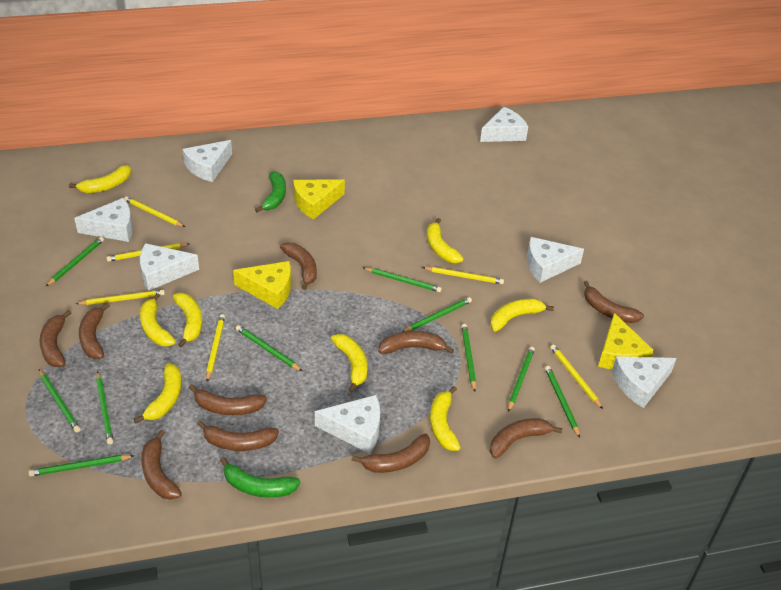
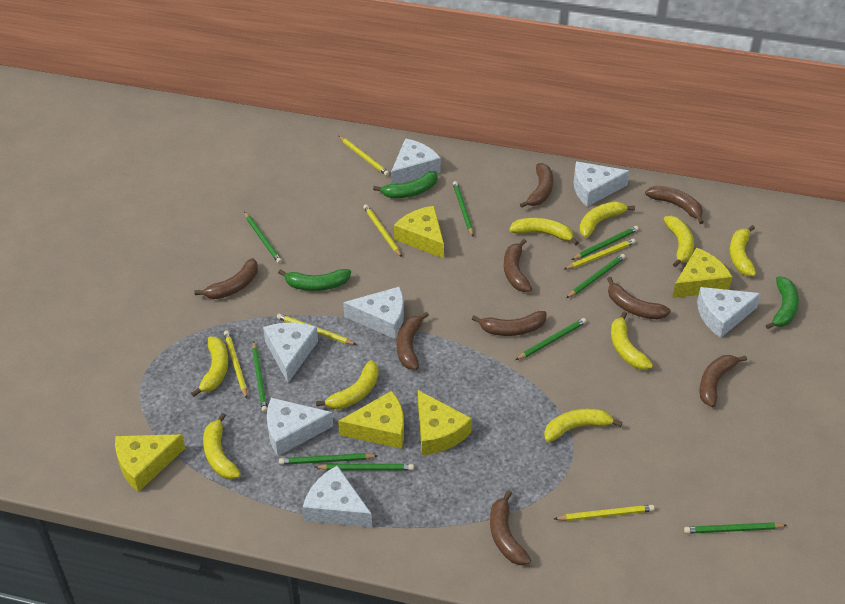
brown banana: [39,310,72,367] [79,303,110,359] [141,430,182,500] [189,384,267,415] [197,420,279,451] [280,242,317,290] [352,434,430,473] [378,331,454,354] [490,418,562,459] [584,281,644,323] = 10 -> [194,258,258,299] [397,312,429,370] [472,311,546,336] [490,490,531,565] [504,239,532,292] [520,163,553,208] [607,277,671,319] [645,186,704,224] [699,355,747,407] = 9
green banana: [220,457,301,498] [255,171,286,212] = 2 -> [278,269,351,291] [373,171,438,198] [766,276,799,329] = 3
green pencil: [28,455,134,477] [39,370,80,432] [46,237,104,286] [96,371,113,444] [236,325,302,371] [364,267,442,292] [402,297,472,332] [461,324,476,392] [508,347,535,412] [545,366,580,438] = 10 -> [244,212,282,264] [252,341,268,412] [279,453,378,465] [315,464,414,471] [453,181,474,237] [515,318,586,360] [566,254,625,298] [571,226,639,260] [684,522,787,534] = 9
yellow banana: [69,165,131,193] [134,363,182,423] [140,293,176,347] [173,293,202,348] [331,334,367,392] [427,218,464,263] [430,386,461,451] [490,299,554,331] = 8 -> [191,337,228,397] [203,413,241,479] [316,360,379,409] [509,218,579,245] [544,408,622,442] [579,201,635,238] [611,312,653,370] [664,216,694,267] [730,225,756,276] = 9
yellow cheese: [233,261,291,309] [293,179,345,220] [598,313,654,369] = 3 -> [115,434,185,492] [338,391,404,449] [394,206,444,258] [418,390,472,455] [672,248,732,298] = 5

